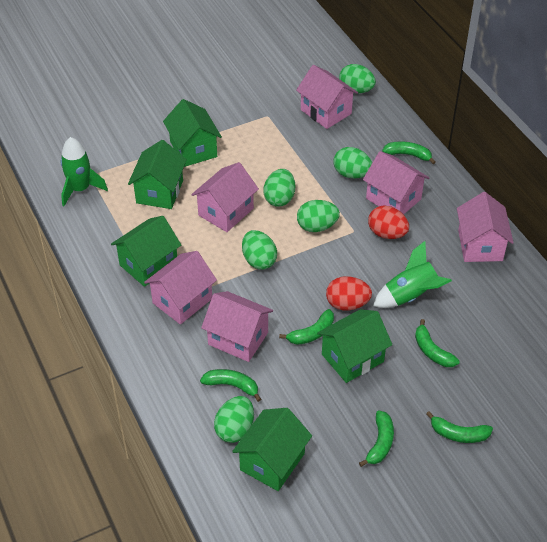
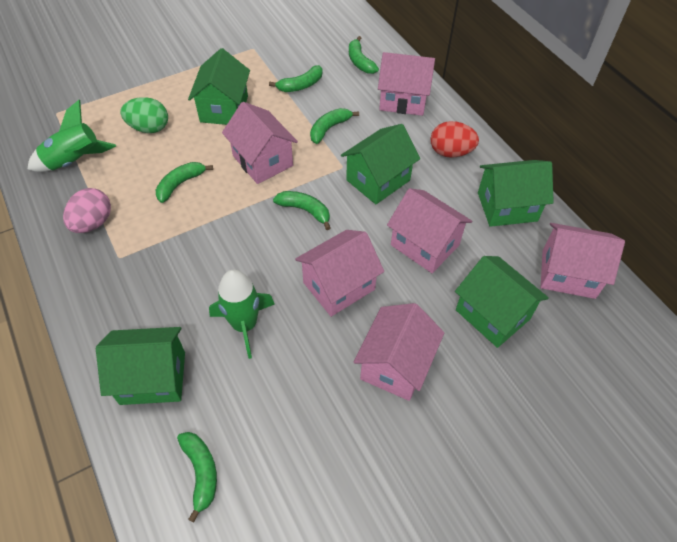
green egg: [214,396,254,443] [242,230,277,270] [264,169,295,207] [297,200,340,232] [334,147,372,178] [339,64,376,93] = 6 -> [120,97,168,133] = 1
pink egg: none = 0 -> [63,188,111,233] = 1
red egg: [326,276,372,311] [368,206,409,239] = 2 -> [431,121,479,158] = 1

